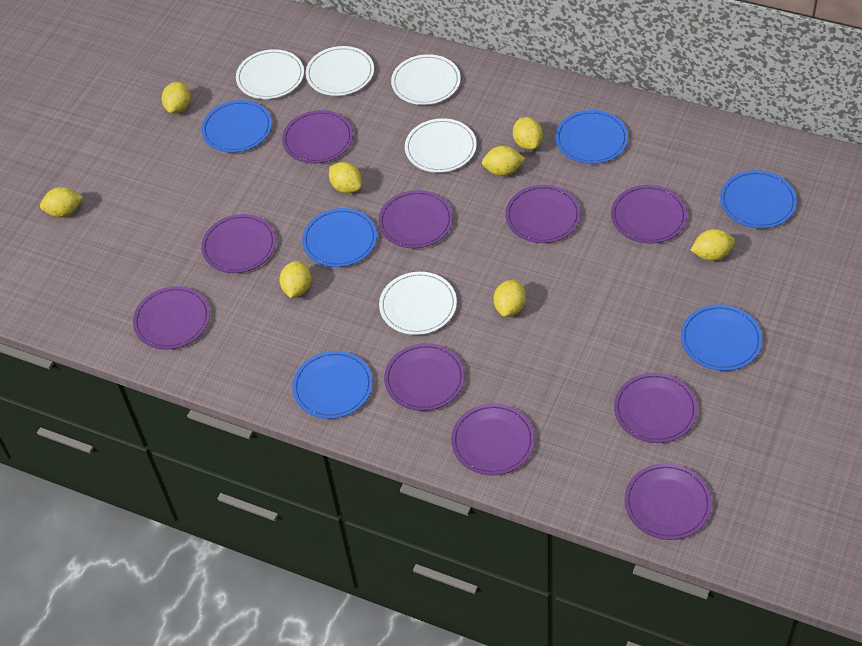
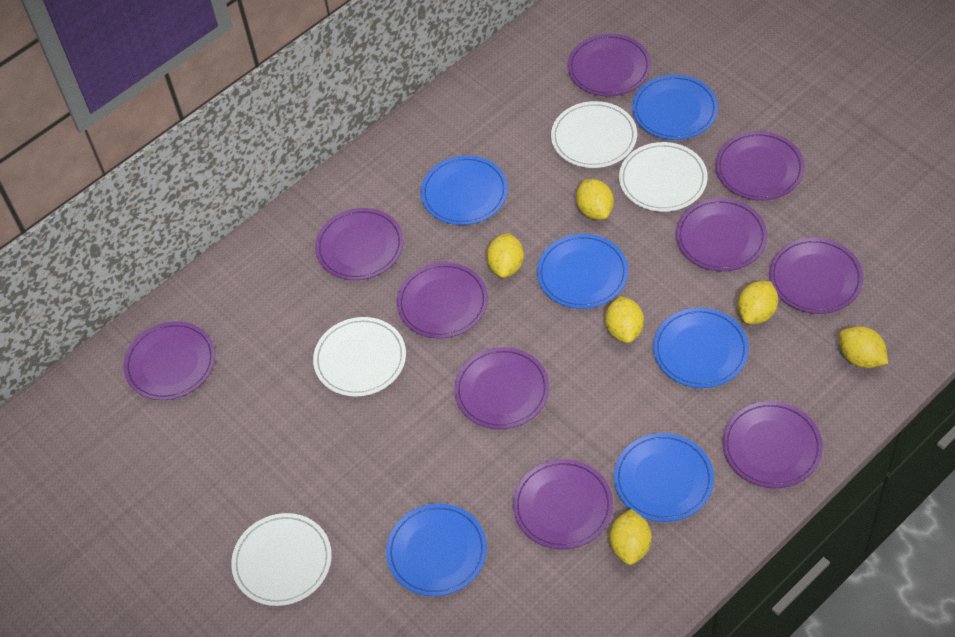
white plate: [236,49,304,99] [306,46,374,96] [379,272,457,335] [391,54,461,105] [405,118,477,173] = 5 -> [231,513,332,606] [313,317,406,397] [551,101,637,168] [619,142,708,212] = 4
yellow lemon: [40,187,83,217] [162,82,191,114] [279,261,311,298] [329,162,362,193] [482,146,525,176] [494,279,526,317] [513,117,543,150] [691,229,735,261] = 8 -> [487,233,524,278] [576,179,614,220] [605,296,644,343] [609,509,652,565] [738,281,778,324] [839,326,888,368] = 6

